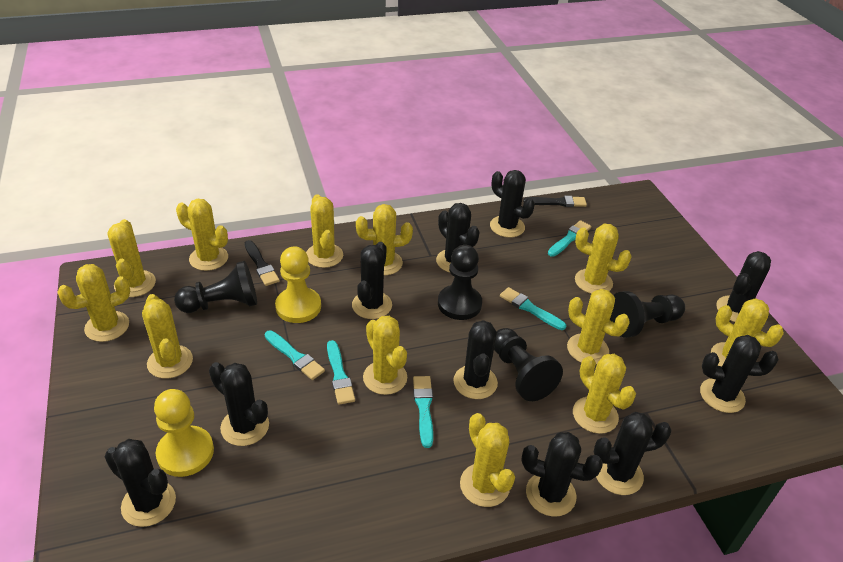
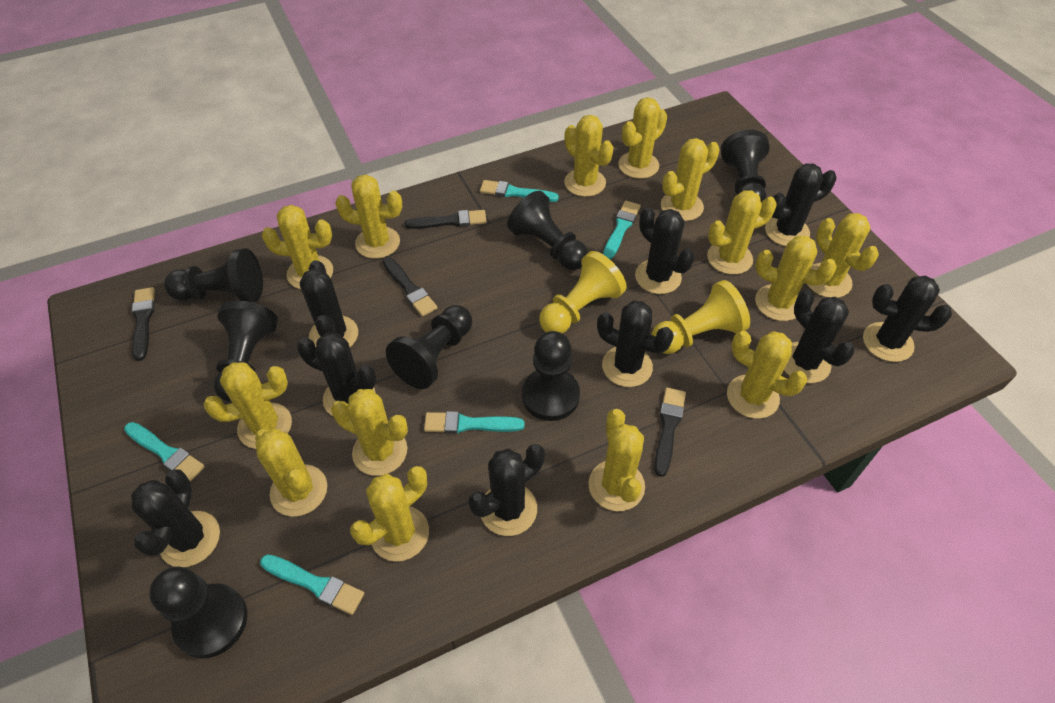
black brush: [245,240,280,286] [523,196,587,207] = 2 -> [132,287,155,361] [383,257,438,317] [404,210,487,229] [654,388,686,477] = 4
black cactus: [105,439,176,527] [209,362,269,446] [352,242,392,319] [436,203,480,273] [453,320,498,399] [490,170,535,238] [521,432,603,517] [594,412,672,495] [700,335,779,413] [716,251,771,322] = 10 -> [131,469,220,567] [297,333,376,416] [300,260,358,347] [469,444,545,536] [597,301,674,387] [635,207,694,294] [765,163,836,246] [784,290,855,383] [863,276,952,362] = 9
black pawn: [174,261,257,313] [438,245,482,320] [494,328,563,401] [610,291,685,338] = 4 -> [149,566,247,658] [164,248,263,302] [214,301,278,402] [386,305,472,389] [507,191,588,270] [522,331,580,421] [721,130,770,203] = 7
yellow cactus: [57,264,130,342] [107,219,156,297] [142,294,193,379] [176,199,228,271] [306,194,343,268] [356,204,413,275] [363,316,407,395] [460,413,515,507] [567,289,630,365] [573,354,636,434] [575,224,632,294] [711,298,784,366] = 12 -> [204,362,292,449] [255,429,327,517] [262,205,333,289] [331,389,408,476] [335,174,402,259] [350,466,429,561] [564,115,614,197] [588,409,645,511] [618,97,667,179] [661,138,720,221] [707,190,777,275] [727,331,807,419] [755,236,837,321] [807,213,879,298] = 14

